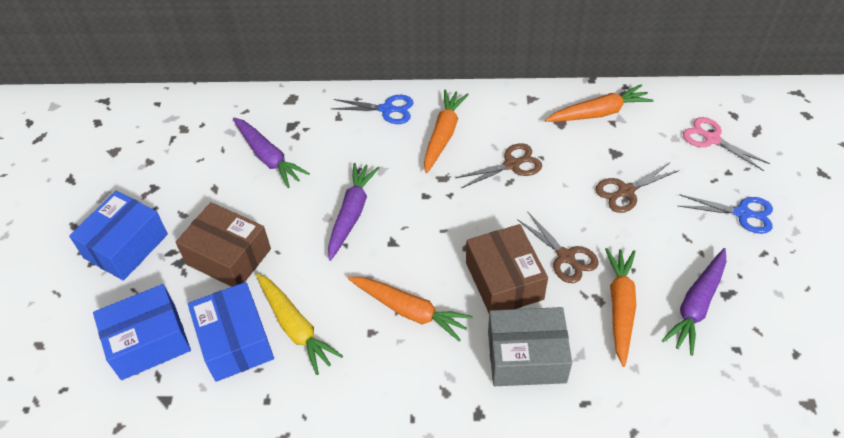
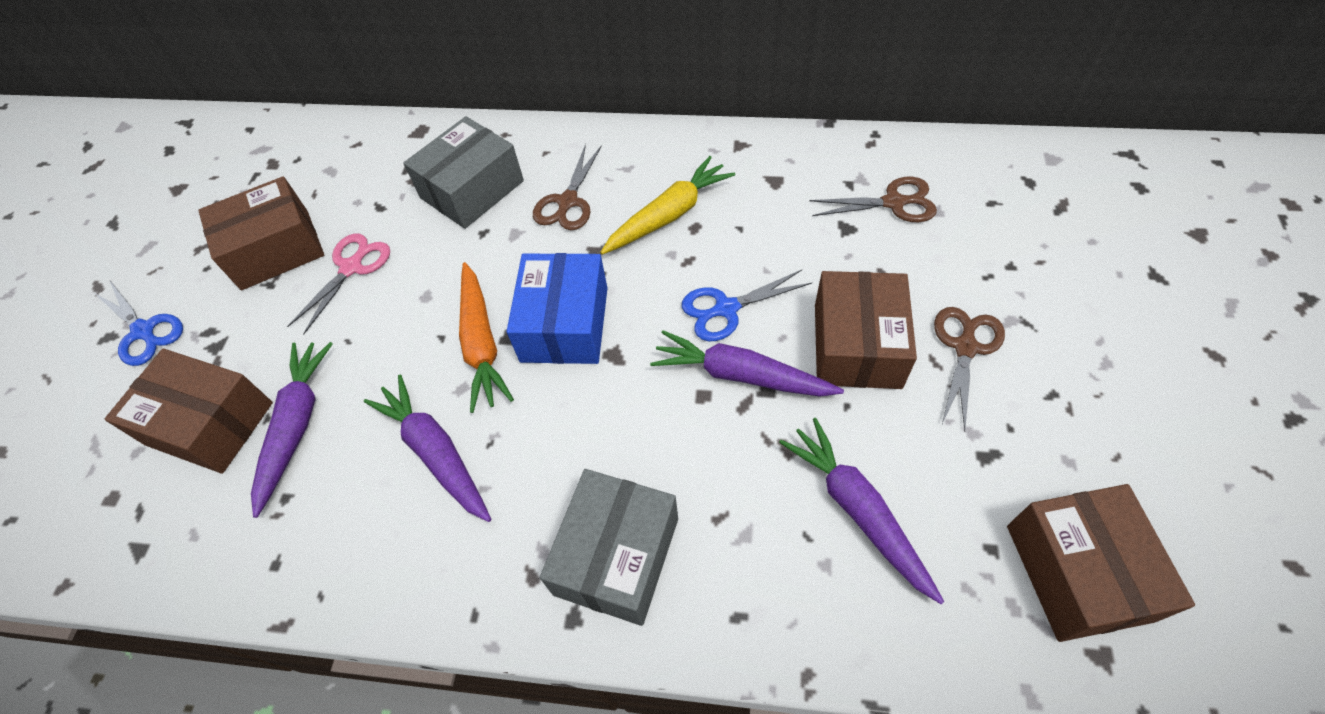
blue box: [69,191,168,281] [93,284,191,380] [188,282,274,382] = 3 -> [506,253,607,364] = 1
brown box: [176,202,271,287] [466,224,548,313] = 2 -> [104,348,273,474] [198,176,324,290] [815,271,917,389] [1007,484,1195,642] = 4
grey box: [488,307,572,386] = 1 -> [403,116,524,229] [540,469,678,626] = 2
orange carrot: [348,277,473,342] [424,89,469,173] [545,84,654,122] [605,248,636,367] = 4 -> [459,262,514,413] = 1
purple carrot: [233,117,310,188] [328,163,379,261] [662,248,727,356] = 3 -> [251,342,333,518] [364,375,491,522] [650,330,844,397] [779,418,944,604] = 4

